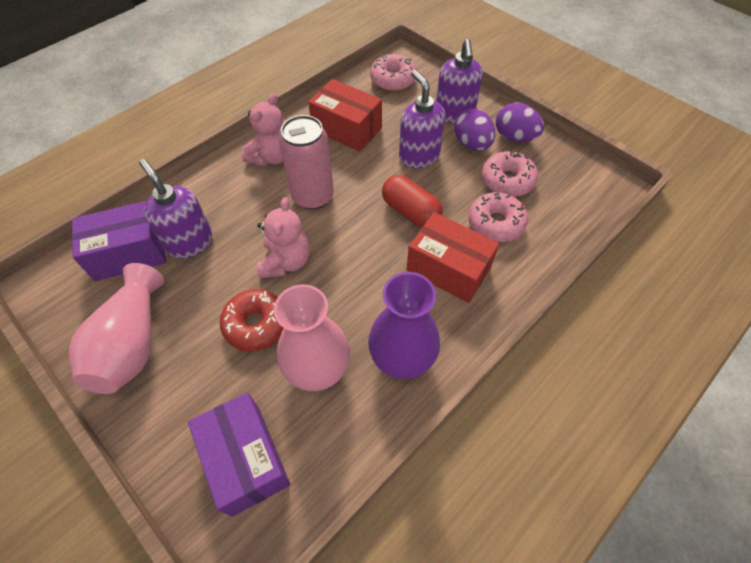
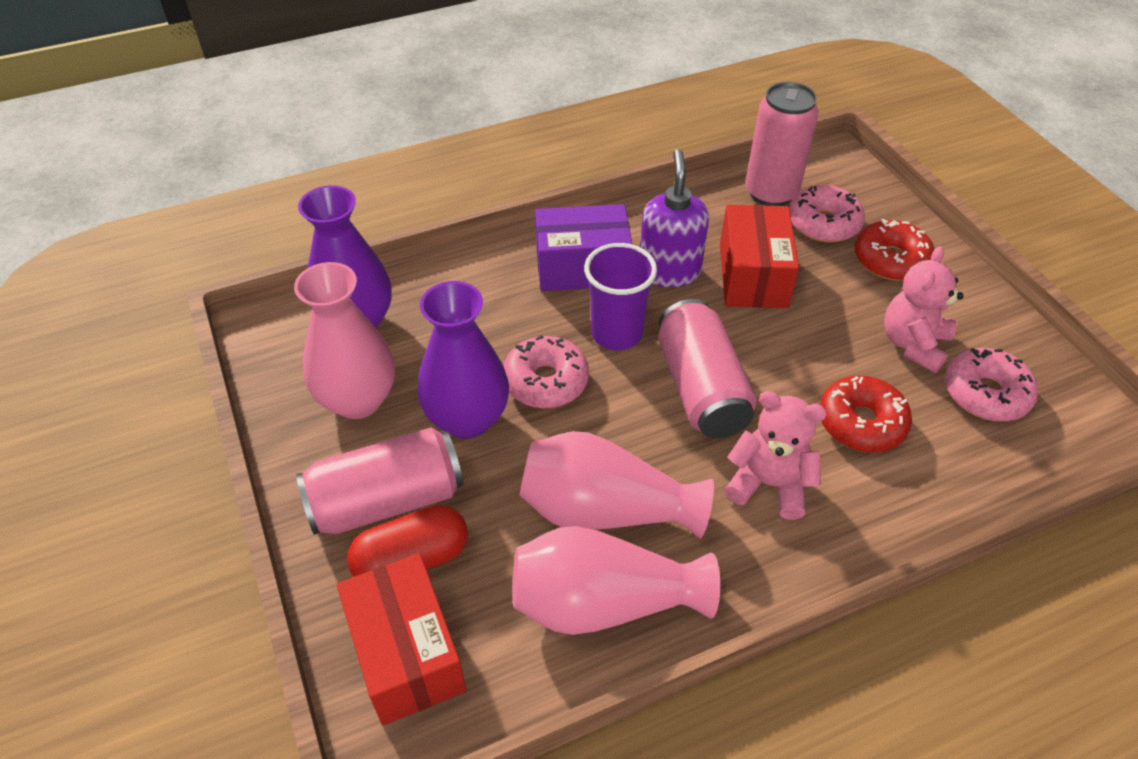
pink can: [279,115,334,210] = 1 -> [296,427,464,535] [658,299,757,438] [745,82,819,206] = 3
pink vase: [69,263,164,394] [274,284,350,391] = 2 -> [294,262,395,419] [512,526,720,635] [519,431,714,539] = 3
purple box: [72,201,166,281] [188,392,290,517] = 2 -> [535,204,633,291] = 1
purple cup: none = 0 -> [584,243,657,350] = 1
purple egg: [455,108,495,151] [496,103,544,142] = 2 -> none = 0
purple soap dispenser: [139,159,212,259] [399,70,445,168] [436,39,483,123] = 3 -> [640,149,709,287] = 1
purple vase: [368,272,440,379] = 1 -> [298,185,392,329] [417,281,509,439] = 2
red donut: [220,289,283,351] = 1 -> [820,375,912,453] [855,218,934,281] = 2

